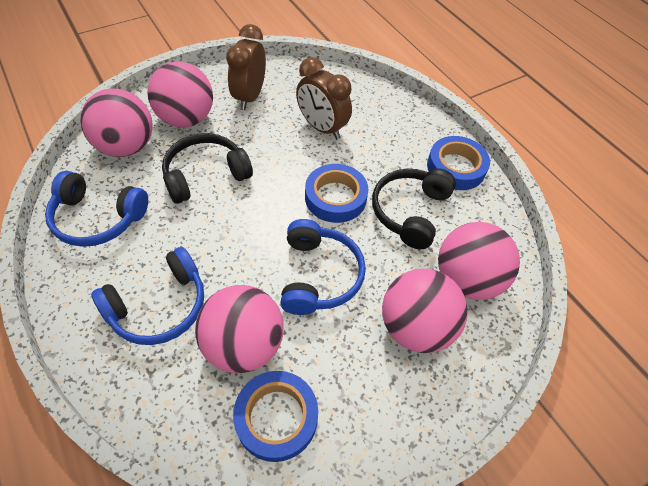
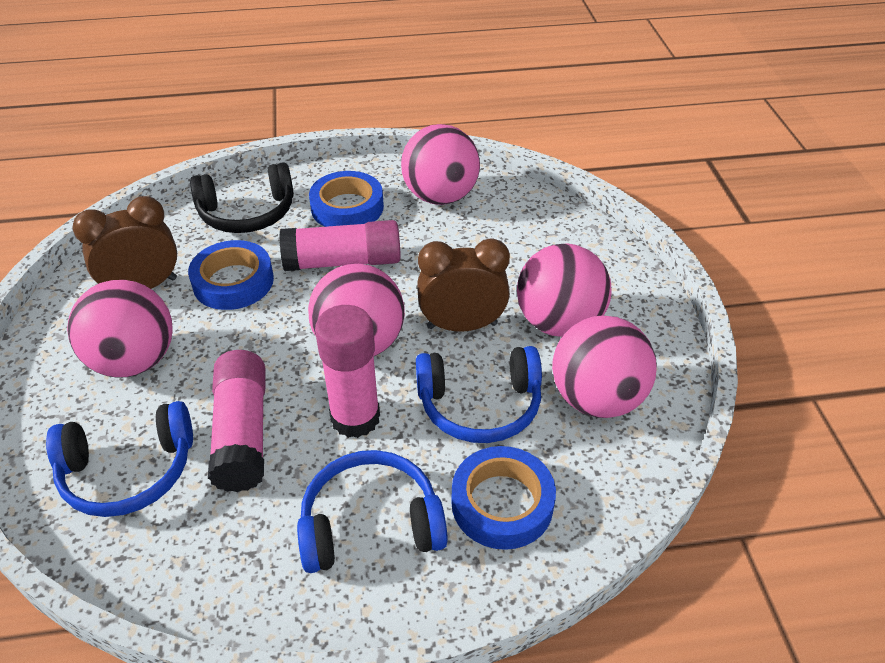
black headphones: [162,133,253,204] [372,168,456,249] = 2 -> [190,162,294,233] = 1
pink glue stick: none = 0 -> [208,350,265,492] [279,220,401,271] [315,305,380,438] = 3

